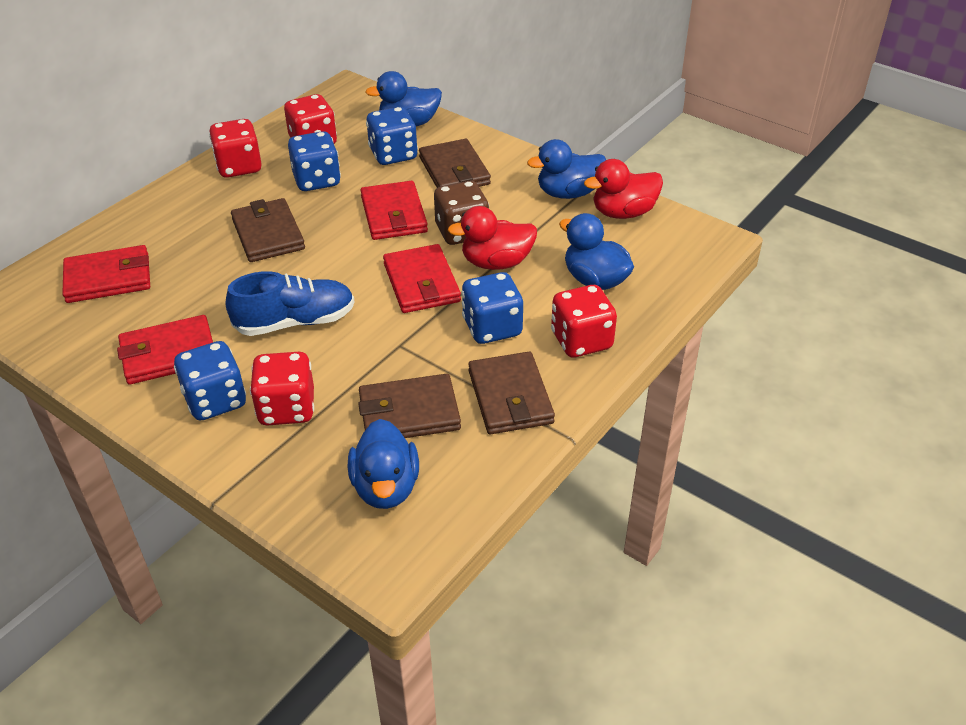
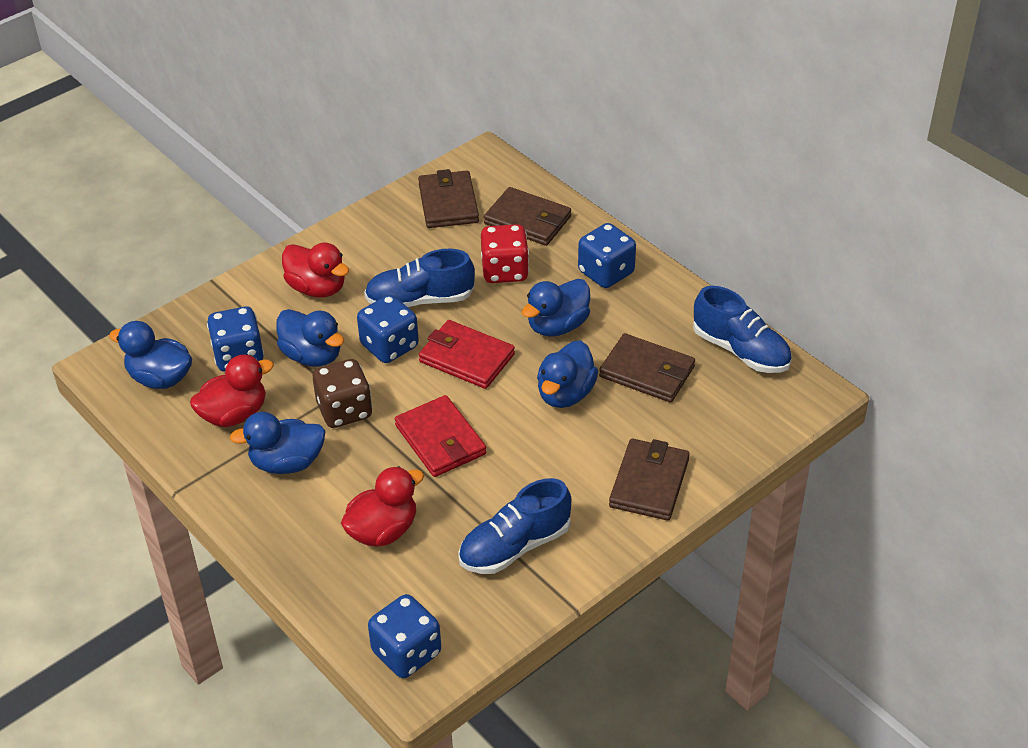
blue duck: [348,419,419,509] [365,71,442,127] [527,139,606,199] [559,213,634,290] = 4 -> [109,321,192,389] [230,412,325,474] [276,309,344,367] [522,279,590,337] [537,340,598,408] = 5
blue shoe: [226,271,354,336] = 1 -> [364,249,475,307] [458,478,571,574] [693,286,792,373] = 3
red dice: [209,119,262,178] [250,352,314,426] [284,94,337,144] [551,285,617,358] = 4 -> [481,224,529,283] = 1
red duck: [448,206,537,270] [584,159,663,219] = 2 -> [190,355,274,427] [282,242,349,297] [341,466,424,547] = 3
red wallet: [62,245,150,303] [117,315,213,385] [360,181,428,240] [383,244,461,313] = 4 -> [395,395,486,477] [419,320,515,389] = 2

